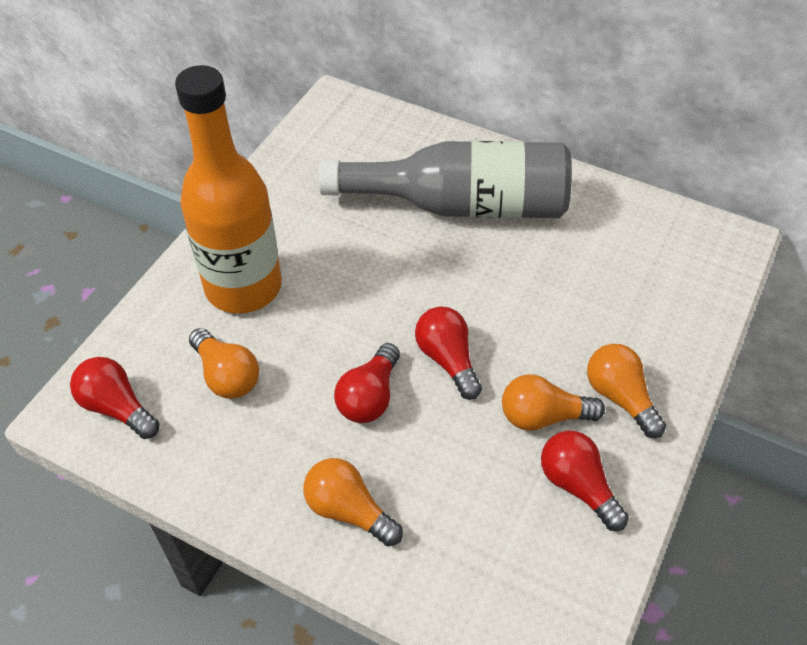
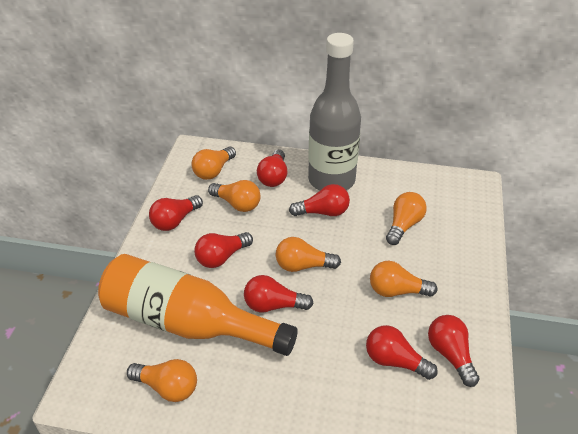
orange light bulb: [189,328,259,399] [303,458,403,547] [502,374,605,431] [587,344,666,438] = 4 -> [127,359,197,402] [191,146,236,180] [208,180,261,212] [276,237,341,272] [370,261,437,297] [386,192,427,245] = 6
red light bulb: [70,357,160,439] [334,343,400,423] [415,306,482,400] [541,431,629,531] = 4 -> [149,195,203,231] [194,232,253,268] [244,275,314,313] [257,150,287,187] [289,184,350,216] [366,325,438,380] [428,315,479,387] = 7

